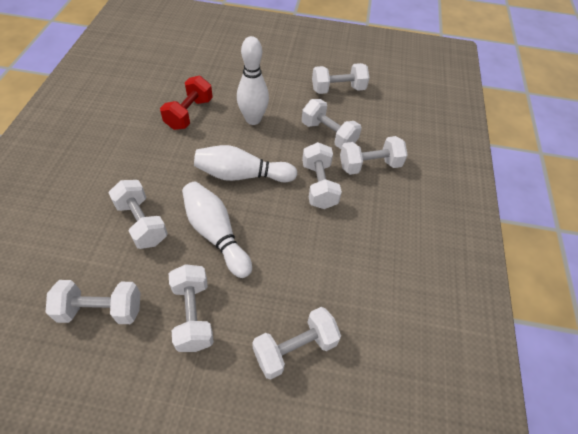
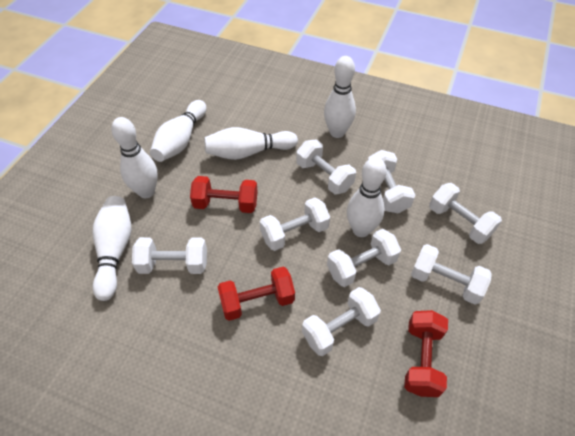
red dumbbell: [160,76,213,130] = 1 -> [190,176,258,213] [218,267,295,321] [404,310,448,397] = 3
white bowling pin: [182,182,252,278] [194,145,297,182] [237,36,269,125] = 3 -> [92,196,132,301] [111,117,158,198] [150,100,206,162] [204,127,298,160] [324,56,356,138] [347,157,387,237] = 6

